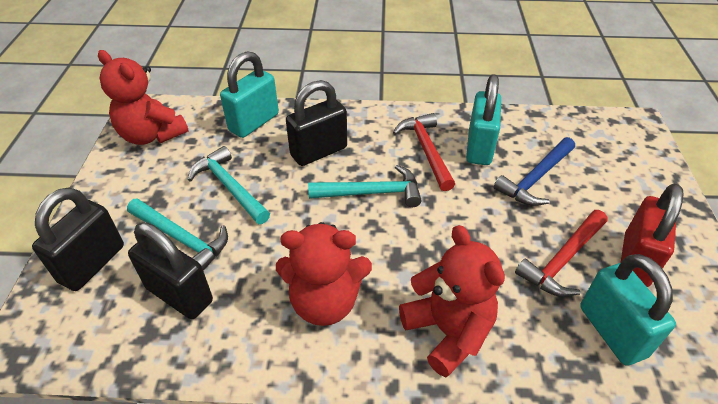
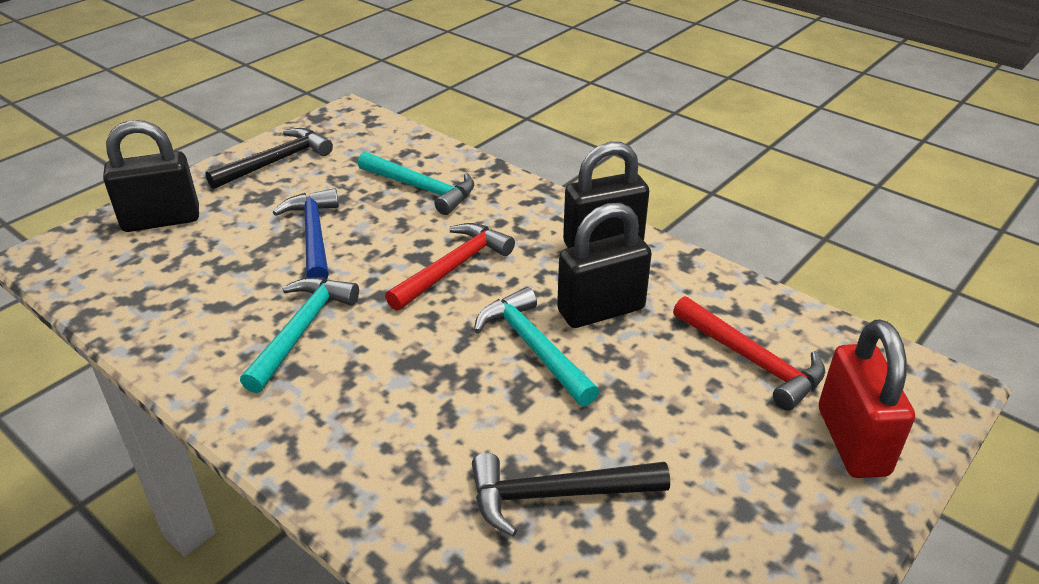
black hammer: none = 0 -> [206,128,333,189] [472,453,670,537] = 2
red teddy bear: [98,50,189,145] [276,222,372,326] [399,225,505,377] = 3 -> none = 0
turquoise padlock: [220,51,279,138] [466,74,501,165] [580,254,676,366] = 3 -> none = 0

